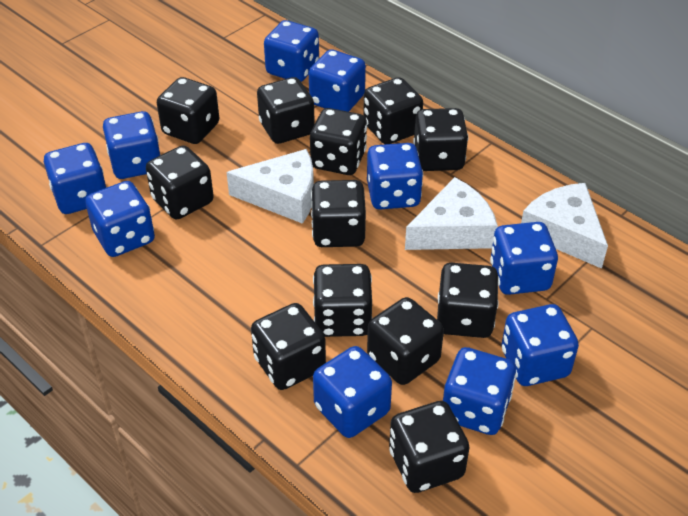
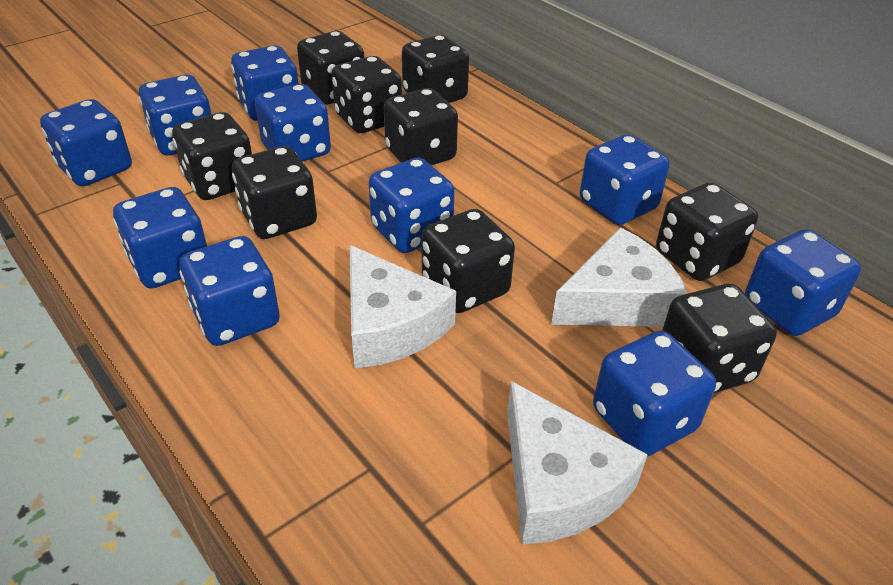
black dice: [146,145,214,219] [157,77,219,144] [251,303,326,390] [257,77,315,144] [310,108,367,175] [311,180,366,247] [313,264,372,337] [363,77,423,144] [367,297,444,385] [389,401,470,493] [413,108,468,171] [437,263,499,338] = 12 -> [172,112,252,200] [232,146,317,239] [297,31,364,104] [332,56,402,133] [384,88,458,165] [402,35,469,103] [422,209,515,313] [656,182,758,281] [662,284,777,394] = 9

